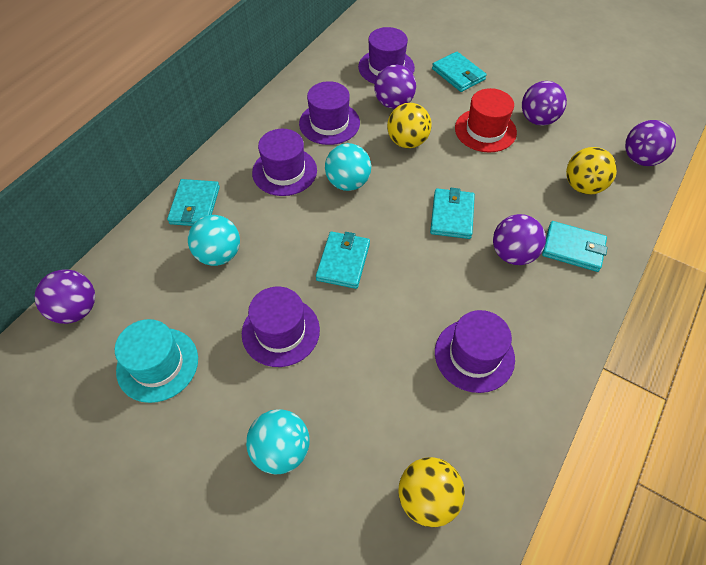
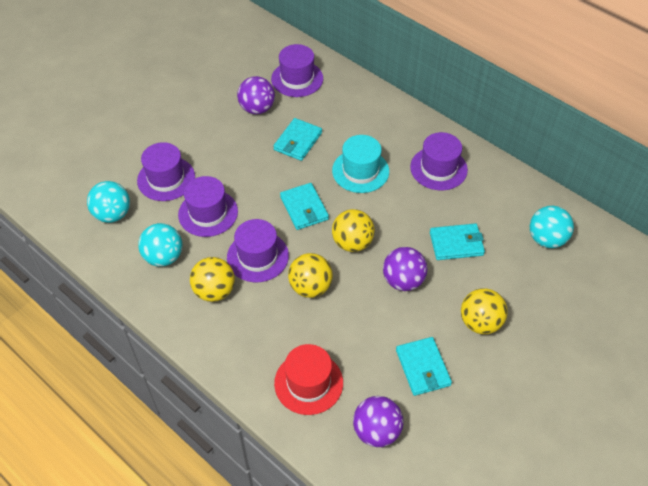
purple ball: [35,270,95,324] [374,65,416,109] [493,214,546,265] [522,81,567,126] [625,120,676,166] = 5 -> [237,76,275,114] [353,396,404,447] [383,247,427,291] = 3
turquoise wallet: [167,179,220,226] [316,232,370,289] [430,188,475,239] [432,52,487,92] [542,221,608,272] = 5 -> [273,118,322,161] [280,183,329,230] [396,337,452,396] [430,223,485,260] = 4
yellow ball: [387,103,432,148] [398,457,465,527] [566,147,617,195] = 3 -> [190,257,235,302] [288,253,333,298] [332,209,375,252] [461,288,508,334] = 4

